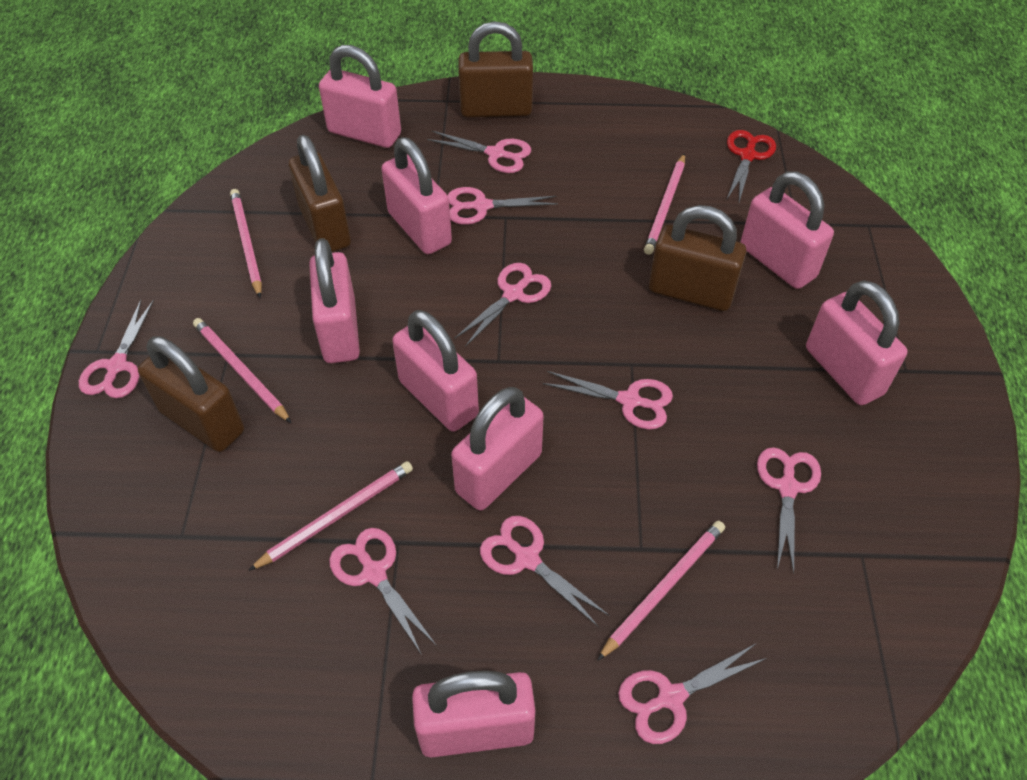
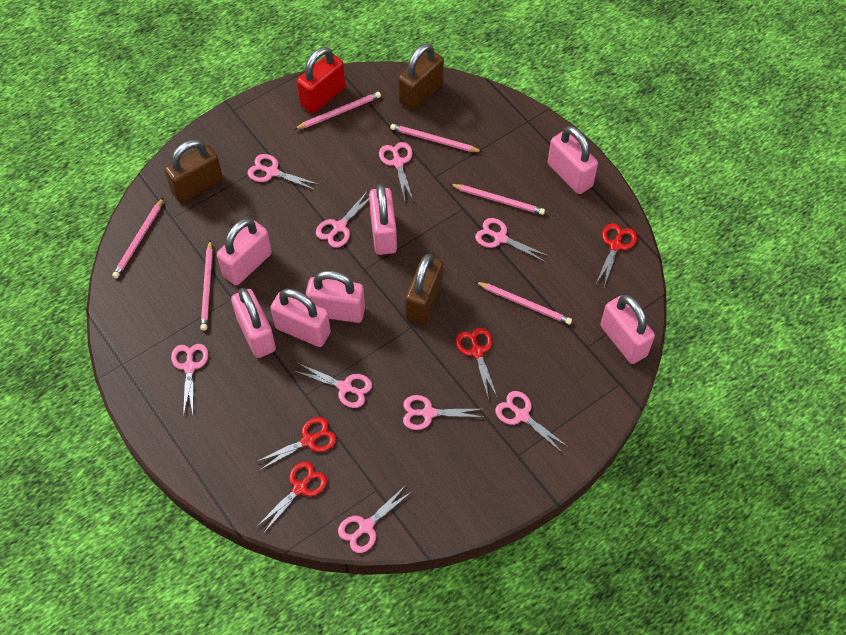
brown padlock: [138,336,244,452] [289,135,351,252] [458,21,533,117] [649,205,746,311] = 4 -> [164,140,223,203] [398,43,444,111] [405,254,443,325] = 3
pink padlock: [309,238,360,363] [319,45,401,148] [382,137,452,254] [392,310,479,432] [412,671,536,758] [451,387,544,511] [740,171,834,289] [806,280,908,405] = 8 -> [217,218,272,285] [231,288,276,358] [270,289,331,347] [306,270,365,323] [369,184,397,255] [548,126,598,194] [600,295,655,364] = 7
pink pencil: [193,318,291,423] [230,189,262,298] [248,461,413,571] [597,521,725,661] [644,153,685,255] = 5 -> [112,197,164,278] [200,240,213,331] [294,92,381,130] [390,124,482,152] [450,184,545,215] [476,282,572,325] = 6
red padlock: none = 0 -> [297,47,346,114] = 1
red scissors: [727,130,776,202] = 1 -> [256,417,336,470] [256,461,327,533] [456,328,497,400] [596,223,637,287] = 4

